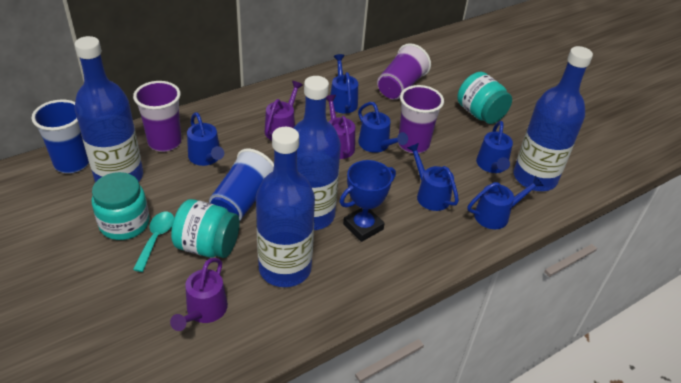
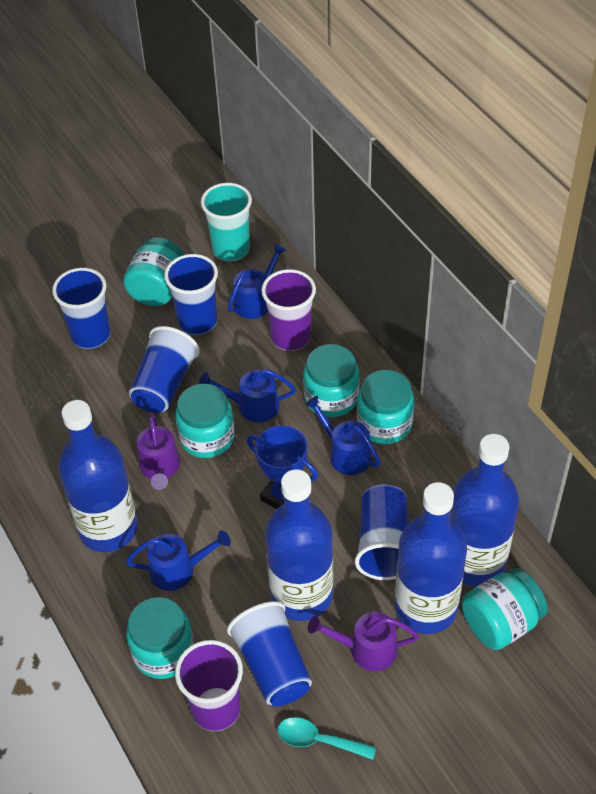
blue cup: [32,99,89,173] [209,149,274,221] = 2 -> [52,268,110,349] [129,326,200,413] [164,254,218,335] [227,601,312,707] [355,484,409,580] = 5
blue watering can: [187,112,224,166] [330,54,358,113] [358,102,408,153] [407,143,459,211] [468,175,544,229] [476,121,513,173] = 6 -> [126,530,231,591] [199,369,296,422] [228,244,286,319] [305,396,381,475] = 4
purple cup: [133,81,182,152] [377,43,431,100] [398,85,444,153] = 3 -> [175,640,243,731] [261,269,316,351] = 2
purple watering can: [170,258,228,331] [265,81,303,140] [326,95,355,159] = 3 -> [137,413,180,490] [308,612,419,671] = 2
turquoise cup: none = 0 -> [201,183,252,261] = 1
turquoise jar: [92,172,149,240] [171,199,240,258] [457,72,512,124] = 3 -> [123,237,184,306] [126,597,194,679] [175,384,235,458] [303,344,360,417] [357,370,414,444] [462,568,548,650] = 6

